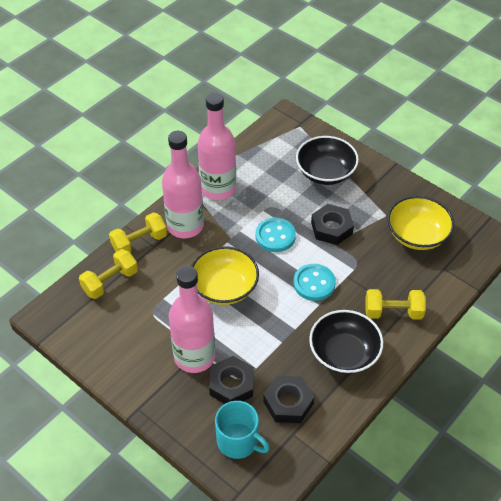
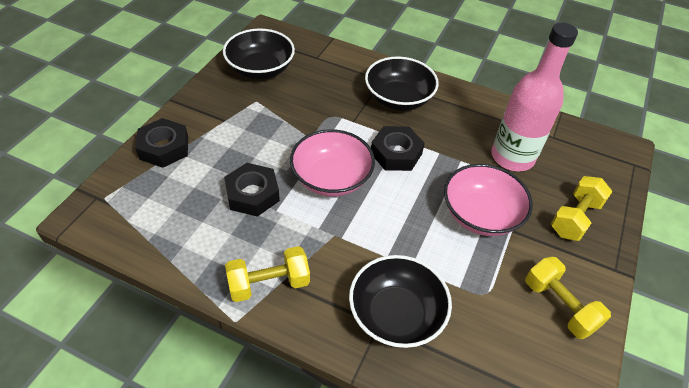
black bowl: [296,136,359,185] [309,310,383,374] = 2 -> [223,28,295,79] [349,255,452,348] [365,56,439,111] = 3
pink bottle: [162,131,204,238] [169,266,215,373] [198,93,236,200] = 3 -> [491,22,578,171] = 1
pink bowl: none = 0 -> [290,129,375,197] [444,164,533,236] = 2
turquoise button: [255,218,296,252] [293,264,336,301] = 2 -> none = 0
turquoise mug: [215,401,270,459] = 1 -> none = 0
yellow bowl: [191,246,259,305] [387,196,454,250] = 2 -> none = 0

